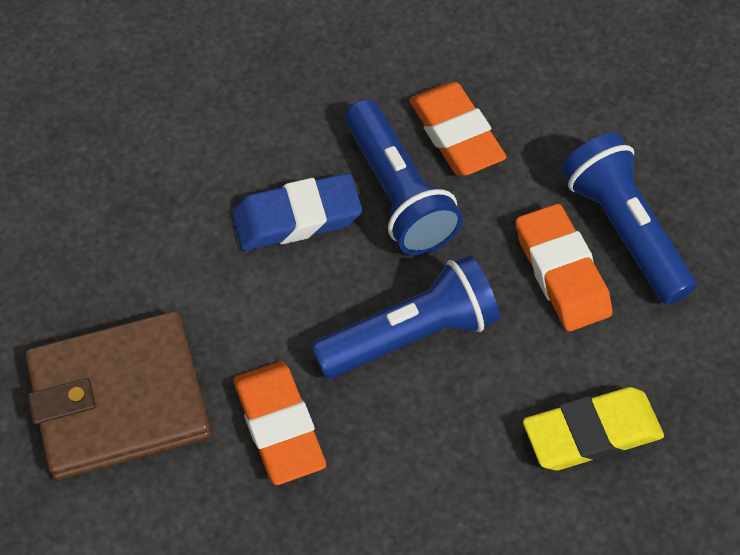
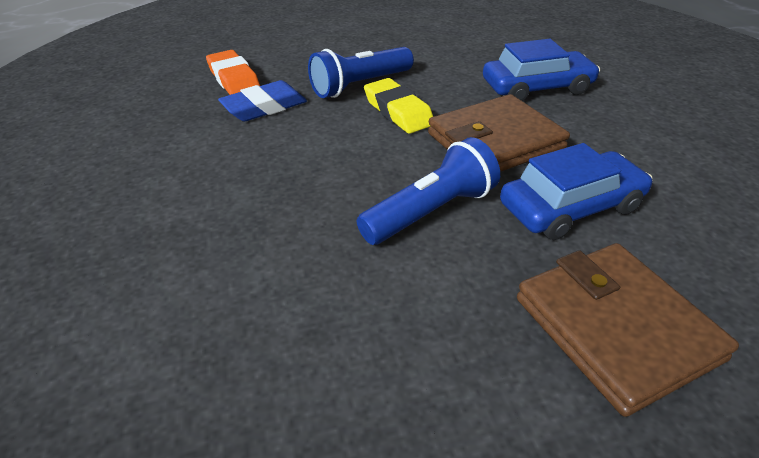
blue car: none = 0 -> [483,39,600,101] [500,143,653,240] = 2
blue flashlight: [311,255,500,379] [345,100,463,255] [562,132,697,305] = 3 -> [308,47,414,98] [357,137,500,245] = 2
brown wallet: [26,311,211,480] = 1 -> [428,94,570,172] [517,243,739,417] = 2
orange eraser: [234,362,326,485] [409,82,507,176] [516,204,613,331] = 3 -> [206,50,260,95] = 1

